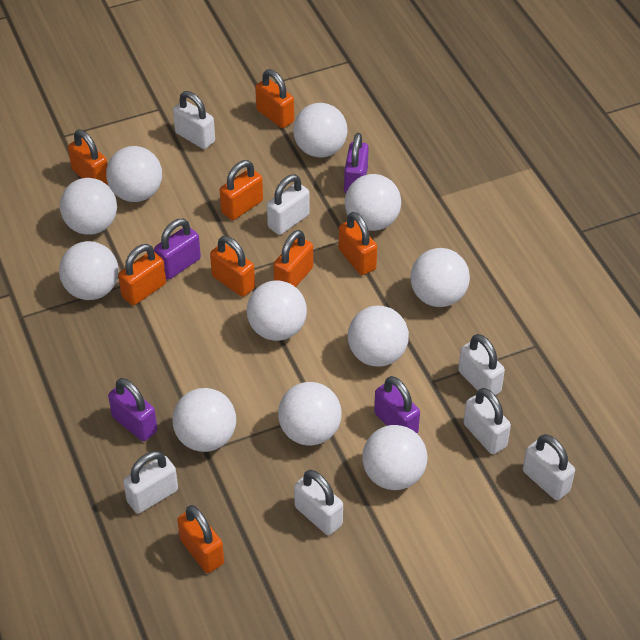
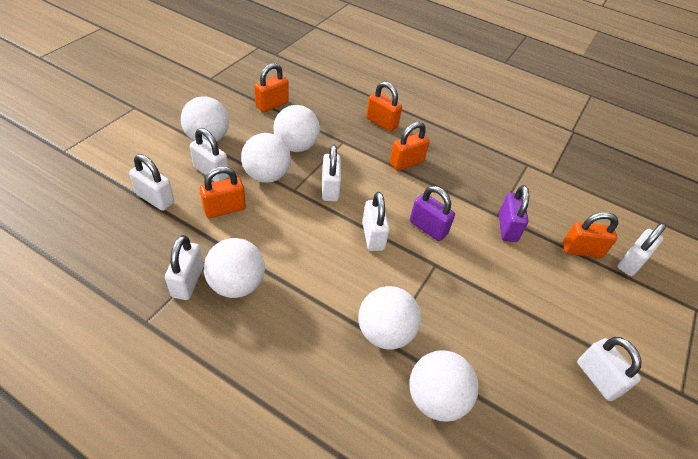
orange padlock: [68,130,108,184] [118,244,166,306] [177,505,224,573] [210,236,255,297] [220,160,263,220] [255,69,294,128] [273,230,313,287] [339,212,377,275] = 8 -> [200,166,246,218] [255,63,289,112] [366,82,402,132] [390,122,430,171] [563,212,619,258] = 5
purple padlock: [108,378,157,441] [154,219,201,280] [344,133,369,194] [374,376,420,433] = 4 -> [410,186,455,241] [499,185,529,242] = 2
white ball: [59,241,119,300] [60,178,117,235] [106,146,162,202] [172,388,236,452] [247,280,307,341] [278,382,342,445] [293,103,347,157] [345,174,401,231] [348,306,409,367] [362,425,427,490] [410,248,470,307] = 11 -> [181,96,229,142] [204,238,265,298] [241,133,291,183] [273,105,320,152] [358,286,421,350] [409,350,479,422] = 6

